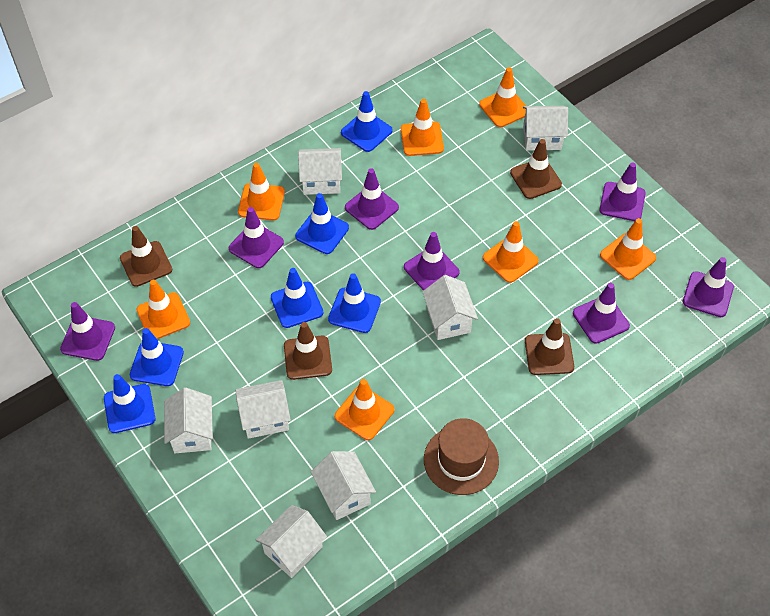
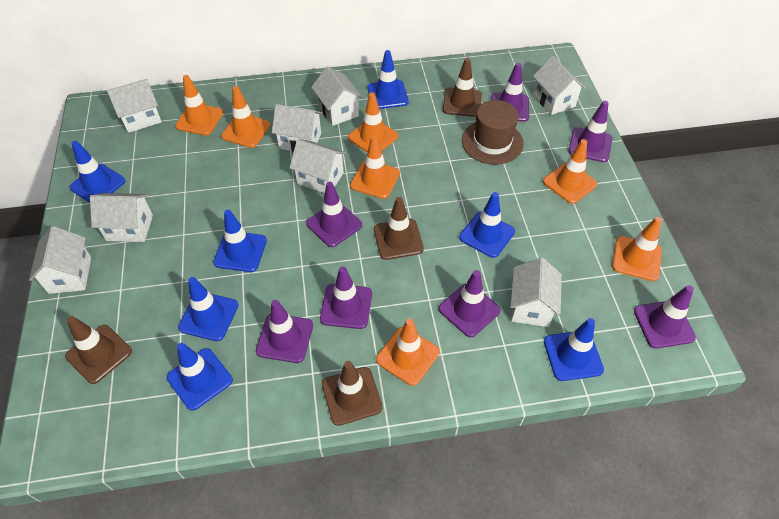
blue traffic cone: [104,374,155,433] [130,328,184,386] [271,268,323,328] [295,193,349,254] [328,273,381,333] [341,91,393,152] = 6 -> [69,141,125,203] [167,343,233,411] [178,277,238,341] [213,210,267,272] [367,50,409,109] [459,192,515,258] [544,318,604,381] = 7
white house: [164,387,213,453] [235,380,291,439] [256,505,327,578] [298,148,342,195] [311,451,376,520] [422,275,478,340] [523,106,568,151] = 7 -> [29,226,91,294] [90,193,153,242] [107,79,162,133] [272,104,323,152] [290,139,346,193] [311,66,363,126] [511,257,562,327] [533,56,586,115] = 8

